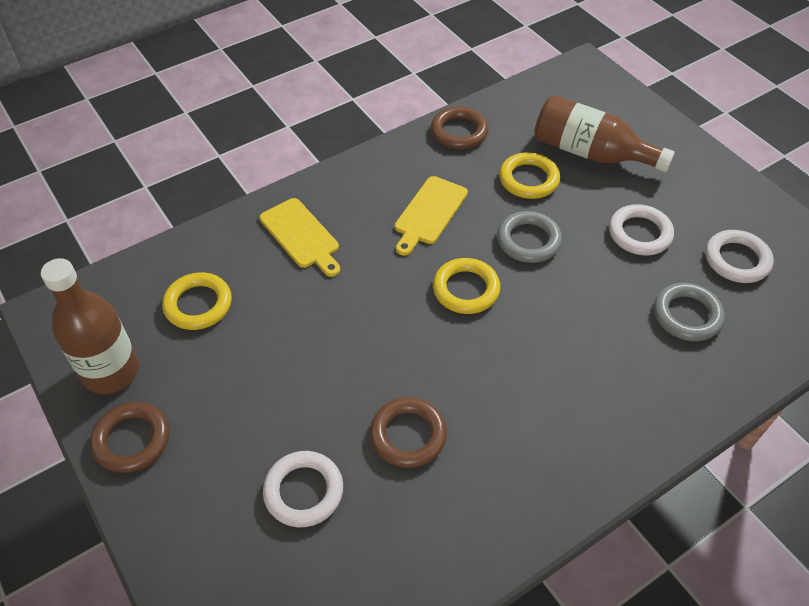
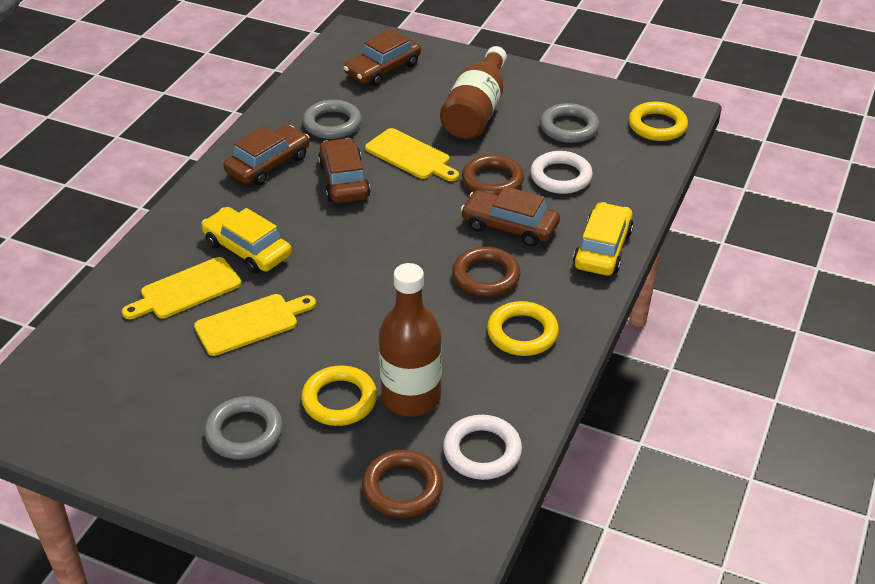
brown car: none = 0 -> [223,125,309,185] [318,138,371,203] [344,29,421,86] [461,186,560,246] = 4
grey ring: [497,211,562,263] [654,283,725,341] = 2 -> [204,396,283,460] [303,100,362,139] [540,103,599,143] = 3
white ring: [263,451,343,527] [609,204,674,255] [705,230,774,283] = 3 -> [443,415,522,480] [530,151,593,194] = 2
yellow car: none = 0 -> [202,207,292,274] [573,202,634,276] = 2
yellow cutting board: [260,198,340,277] [395,176,468,256] = 2 -> [122,257,241,319] [194,294,316,356] [365,128,459,181] = 3

